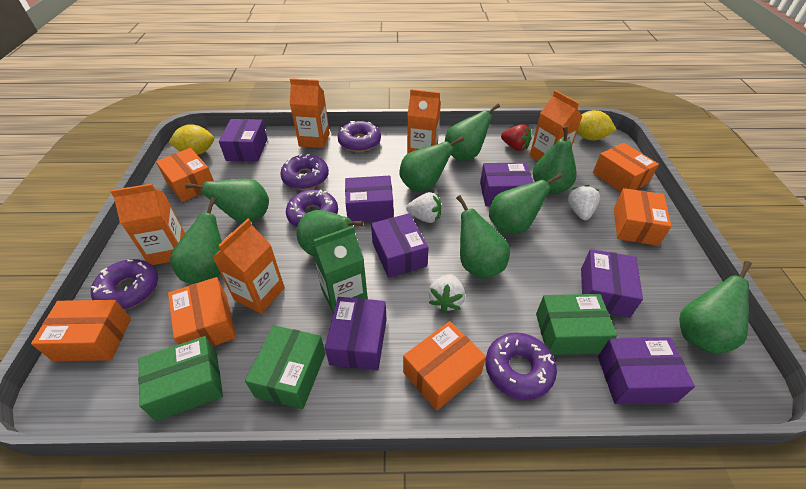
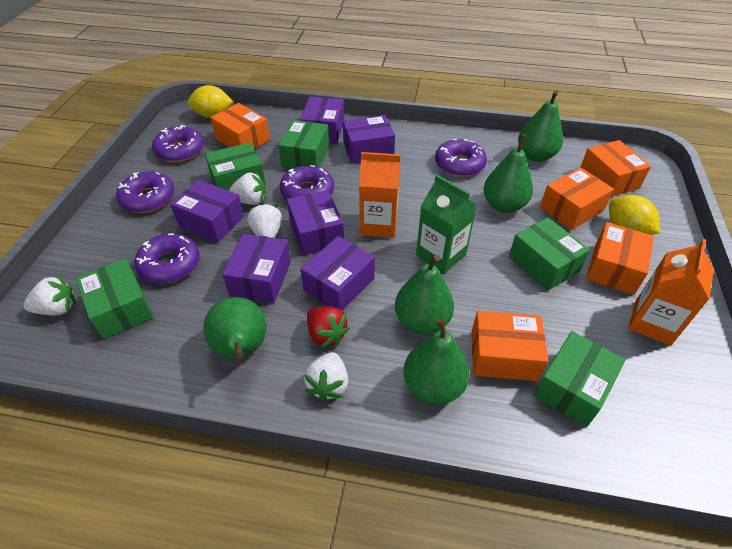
green box: [138,336,223,421] [245,325,326,409] [536,294,617,355] = 3 -> [76,258,153,339] [205,142,266,190] [278,120,330,169] [509,217,590,291] [534,331,625,427] = 5
green pear: [170,197,222,284] [185,179,269,223] [297,210,364,256] [400,136,464,191] [445,103,500,161] [456,195,510,279] [489,173,562,234] [533,126,577,194] [679,261,752,354] = 9 -> [203,297,267,359] [395,255,454,334] [403,318,469,404] [484,135,533,213] [518,90,563,162] = 5
orange box: [31,300,131,361] [156,148,214,202] [168,277,236,347] [403,321,486,411] [593,143,659,192] [614,188,671,246] = 6 -> [210,103,270,149] [471,311,548,381] [540,168,614,230] [580,140,651,197] [586,222,654,295] = 5
orange carton: [110,184,185,265] [212,219,285,314] [290,78,330,148] [407,89,441,154] [529,90,582,161] = 5 -> [359,152,400,238] [628,239,714,346] = 2
purple box: [219,119,267,162] [325,297,387,370] [345,176,394,222] [371,213,429,278] [480,162,534,206] [581,249,643,318] [598,337,695,404] = 7 -> [170,180,244,243] [222,234,291,303] [287,190,344,255] [300,96,344,144] [301,236,375,311] [343,115,395,164] = 6
white strawberry: [406,192,442,223] [429,274,465,313] [568,185,600,220] = 3 -> [23,275,76,316] [228,173,266,205] [247,203,282,238] [304,352,348,402] = 4

